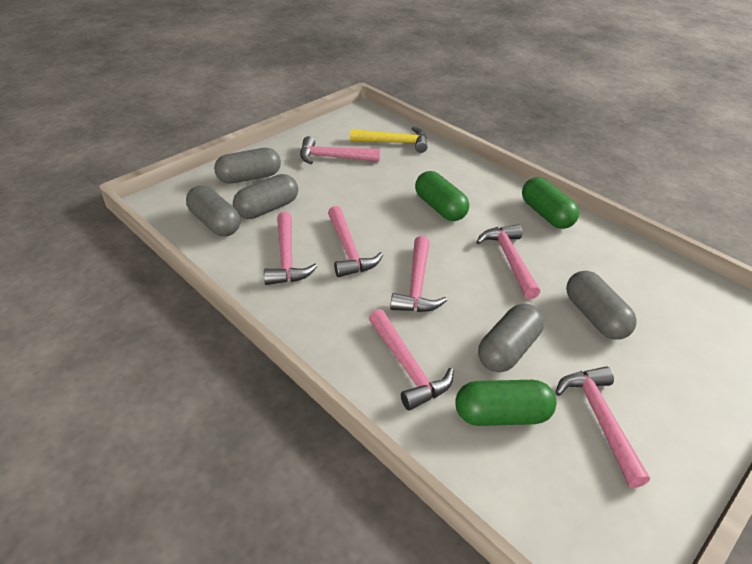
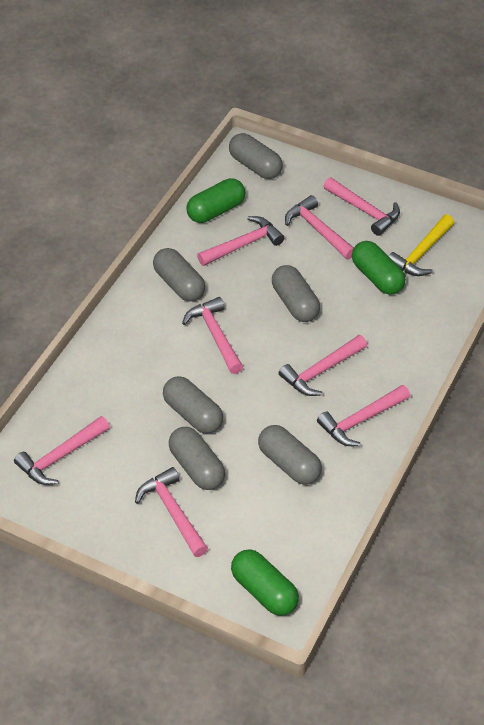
grey capsule: [186,186,240,236] [214,148,281,184] [233,174,298,219] [478,304,544,372] [566,271,637,340] = 5 -> [153,248,205,302] [163,376,223,434] [169,427,225,490] [229,133,283,179] [258,425,322,485] [272,265,320,322] = 6
pink hammer: [264,212,318,285] [300,136,380,164] [328,206,383,277] [369,309,454,411] [390,236,447,312] [476,224,540,299] [555,366,650,488] = 7 -> [14,416,110,485] [135,467,208,557] [182,297,243,374] [197,216,284,266] [279,335,367,396] [285,195,354,259] [317,385,410,446] [323,178,400,236] = 8

